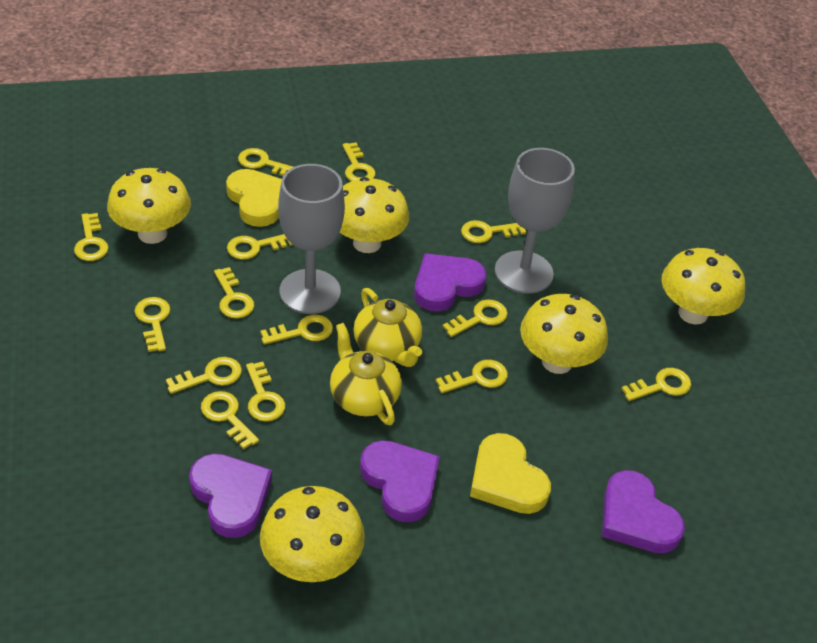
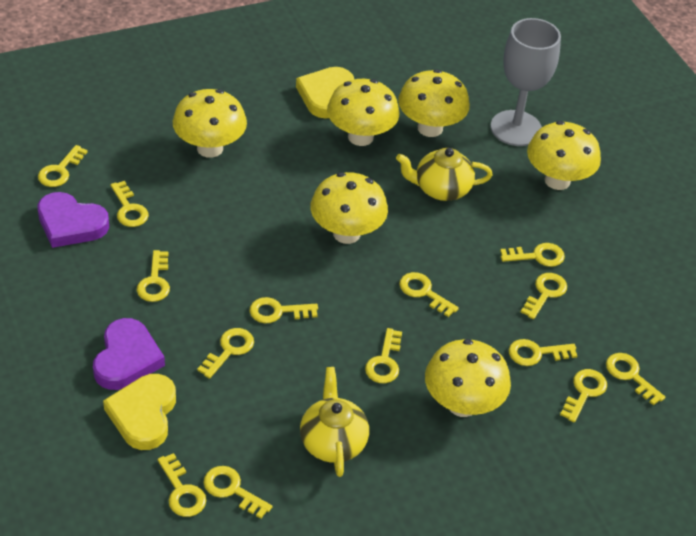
grey goblet: [278,164,345,314] [495,148,575,294] = 2 -> [490,18,561,146] = 1
purple heart: [189,454,272,538] [360,440,440,522] [414,253,487,311] [602,470,685,553] = 4 -> [37,192,109,248] [93,318,165,390] = 2
yellow mushroom: [107,168,191,244] [260,486,365,582] [339,177,409,253] [520,294,608,374] [662,248,745,325] = 5 -> [173,89,247,158] [310,172,388,244] [327,79,400,146] [398,69,470,137] [425,339,511,417] [527,121,601,190] = 6

